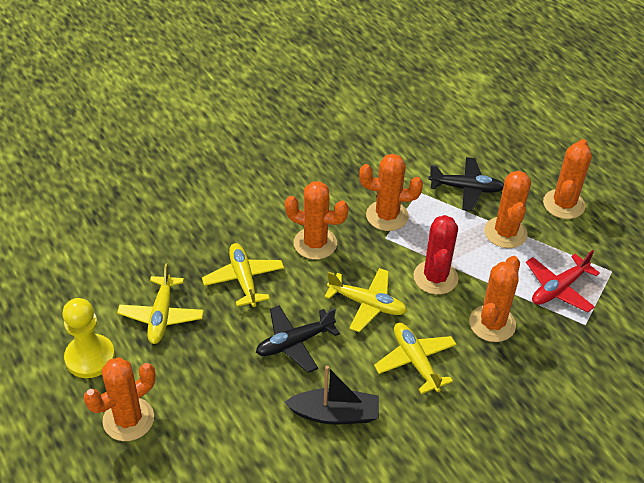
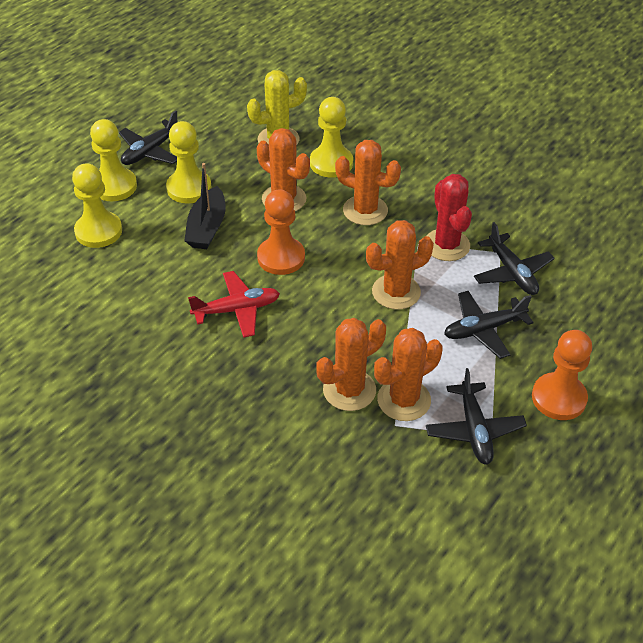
black plane: [256,305,340,373] [428,157,504,211] = 2 -> [119,111,177,165] [426,368,527,465] [444,291,534,359] [474,222,554,295] = 4
orange cactus: [84,357,156,441] [285,181,349,260] [359,154,423,231] [469,256,520,342] [484,171,531,248] [543,139,592,219] = 6 -> [257,128,310,211] [316,318,386,411] [335,140,401,225] [366,220,434,309] [374,328,443,421] = 5
orange pawn: none = 0 -> [257,189,305,275] [532,330,592,420] = 2
yellow cactus: none = 0 -> [247,70,307,145] = 1
yellow pawn: [62,298,115,378] = 1 -> [72,163,122,248] [90,119,137,201] [166,121,211,203] [310,97,353,178] = 4
yellow plane: [117,263,204,344] [202,243,284,307] [324,268,407,332] [374,323,457,394] = 4 -> none = 0

